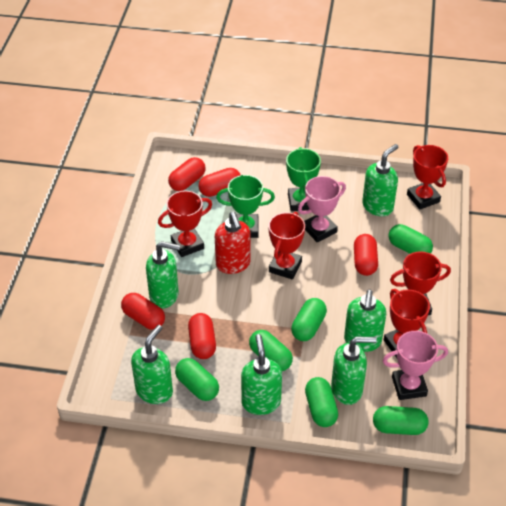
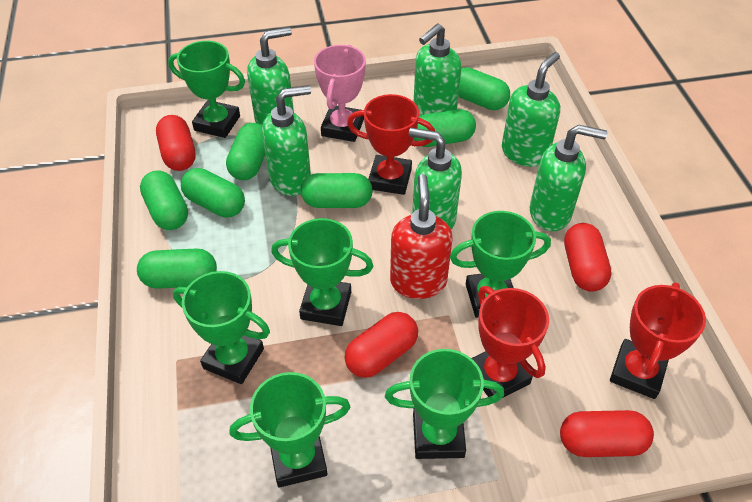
green capsule: [175,358,219,401] [249,330,293,371] [291,298,327,341] [305,377,338,427] [373,406,428,435] [388,224,433,254] = 6 -> [137,248,217,289] [140,170,188,230] [181,168,245,217] [226,123,265,180] [301,173,373,208] [413,109,476,147] [458,67,510,110] = 7
green trophy: [216,175,275,238] [286,147,321,211] = 2 -> [168,41,245,138] [173,271,270,384] [229,372,350,488] [271,218,373,326] [385,349,504,459] [450,211,551,318] = 6
pink trophy: [298,176,346,242] [383,331,448,400] = 2 -> [314,45,366,142] = 1
red capsule: [121,293,165,330] [168,157,206,191] [188,313,216,359] [199,168,241,197] [354,234,378,276] = 5 -> [156,115,196,171] [345,312,418,378] [560,410,654,457] [564,223,611,292] = 4
red trophy: [158,191,212,257] [268,212,305,280] [384,289,430,358] [390,251,451,315] [407,145,448,210] = 5 -> [347,94,435,195] [471,286,549,397] [610,283,706,399] = 3

